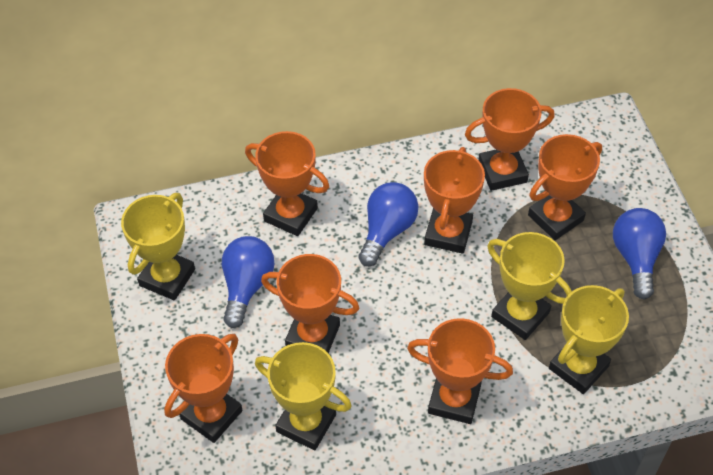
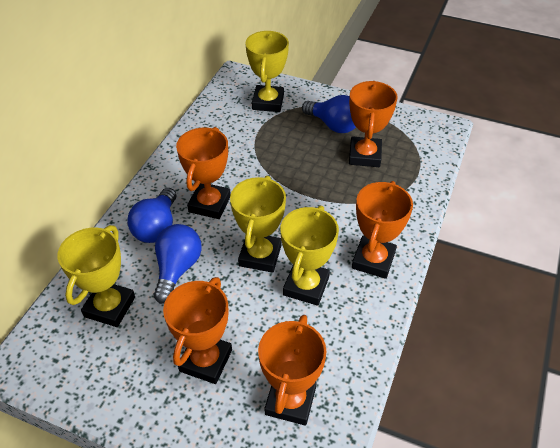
orange trophy: [164,334,243,443] [245,131,329,236] [261,254,359,353] [407,318,513,424] [424,147,485,254] [465,88,555,191] [528,134,602,240] = 7 -> [163,277,232,384] [176,127,231,219] [258,315,327,426] [349,81,398,167] [352,181,413,279] = 5

